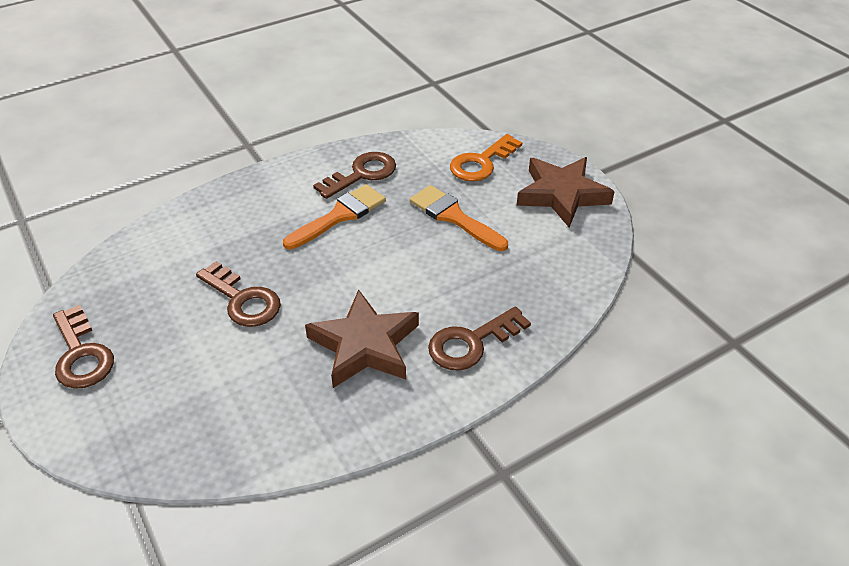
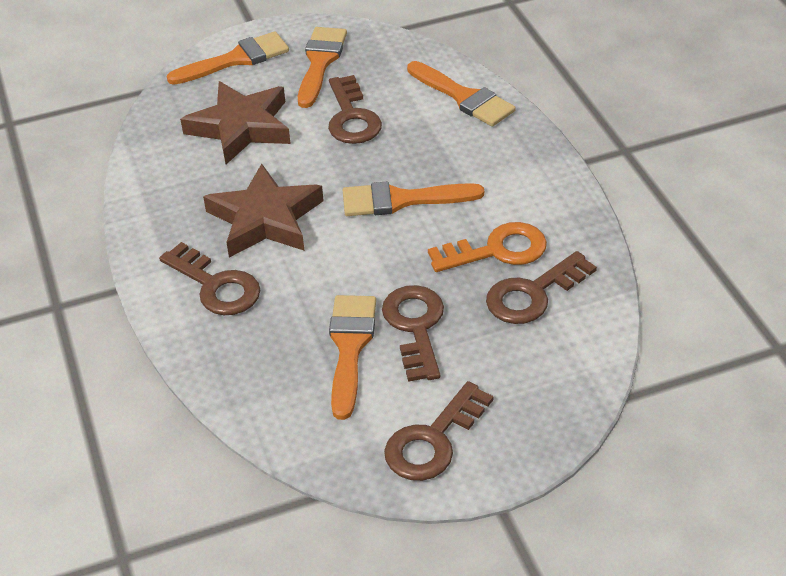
brown key: [53,305,114,389] [196,261,281,327] [313,152,396,199] [428,307,531,370] = 4 -> [159,242,261,315] [328,75,382,144] [382,285,444,382] [384,381,494,481] [486,251,597,324] = 5
orange brush: [283,184,386,250] [410,185,508,251] = 2 -> [167,31,289,85] [298,27,347,108] [329,295,376,420] [343,182,484,216] [407,61,516,127] = 5

